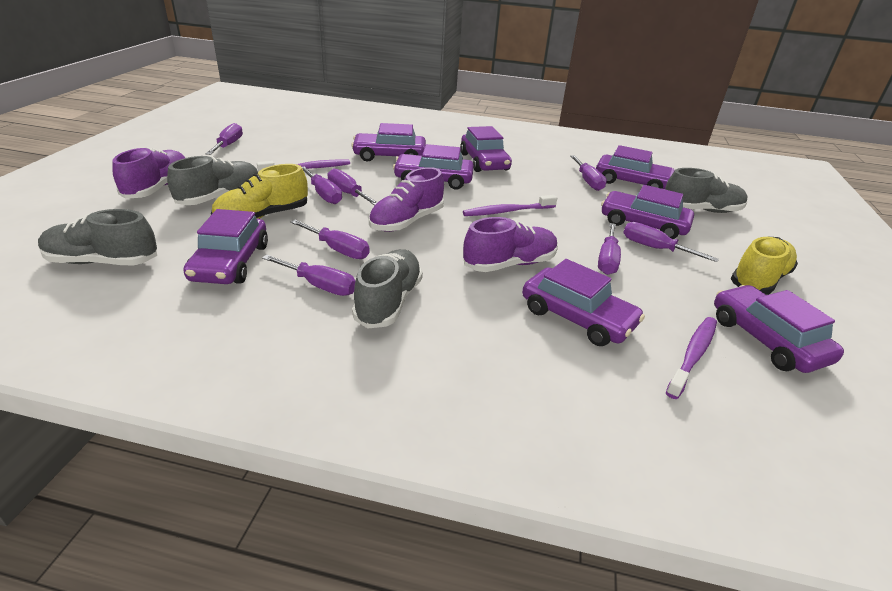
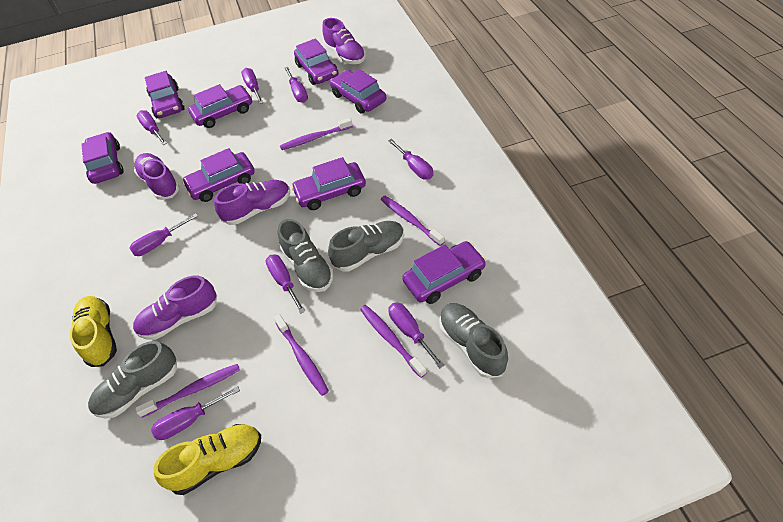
purple shoe: [112,147,185,199] [369,167,444,232] [463,217,558,272] = 3 -> [133,276,217,340] [134,153,180,200] [214,180,290,225] [322,18,366,64] = 4
purple toothbrush: [257,160,350,172] [463,195,557,216] [666,317,717,399] = 3 -> [135,364,240,418] [274,314,329,396] [280,118,353,150] [360,305,427,378] [381,196,445,246] = 5

